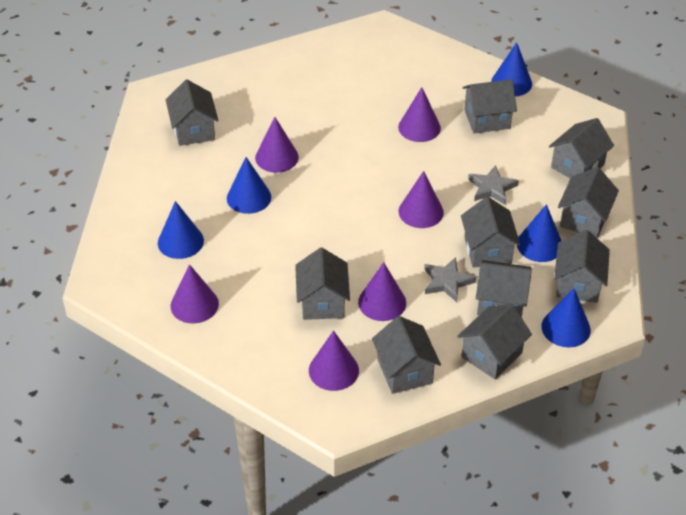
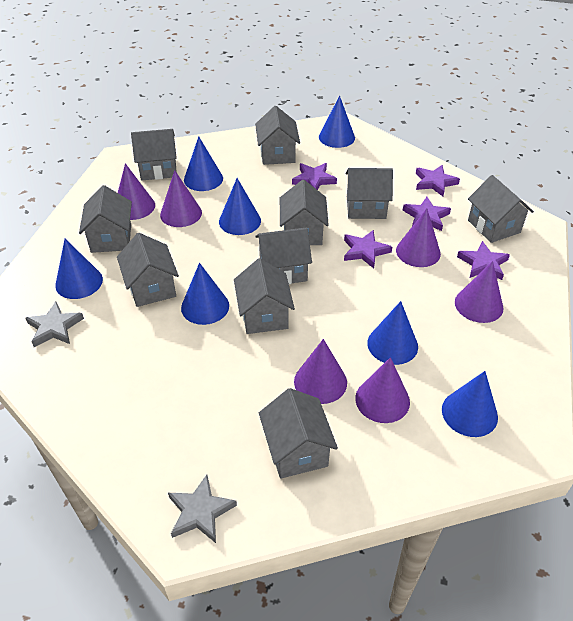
blue cone: [158,201,204,259] [227,157,271,214] [491,42,532,96] [517,204,562,262] [541,288,591,347] = 5 -> [55,239,103,299] [181,263,229,325] [184,136,223,191] [219,178,261,235] [319,96,355,148] [367,301,418,365] [442,371,498,437] = 7
purple star: none = 0 -> [292,163,337,190] [344,230,392,269] [403,197,451,231] [416,165,460,196] [457,241,510,280] = 5

